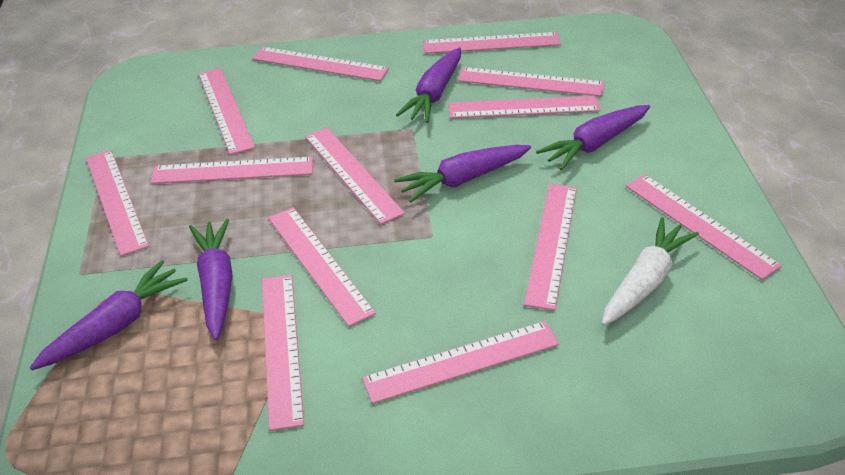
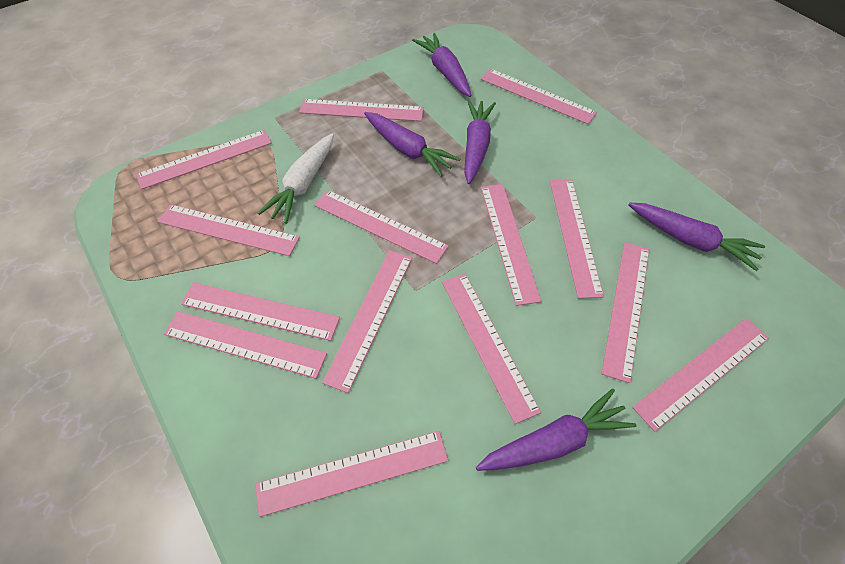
pink ruler: [86,150,149,256] [151,157,313,184] [198,68,255,155] [252,47,389,81] [262,275,304,431] [268,207,376,327] [305,128,405,224] [362,321,559,404] [423,32,561,54] [449,96,600,118] [458,67,605,97] [524,184,577,310] [626,174,782,280] = 13 -> [136,130,272,190] [158,204,300,256] [164,311,327,379] [181,282,340,341] [255,431,448,517] [299,99,424,121] [314,190,449,264] [322,250,412,393] [442,273,541,424] [481,68,597,124] [481,184,541,306] [550,179,604,299] [601,242,649,383] [632,318,769,432] = 14

